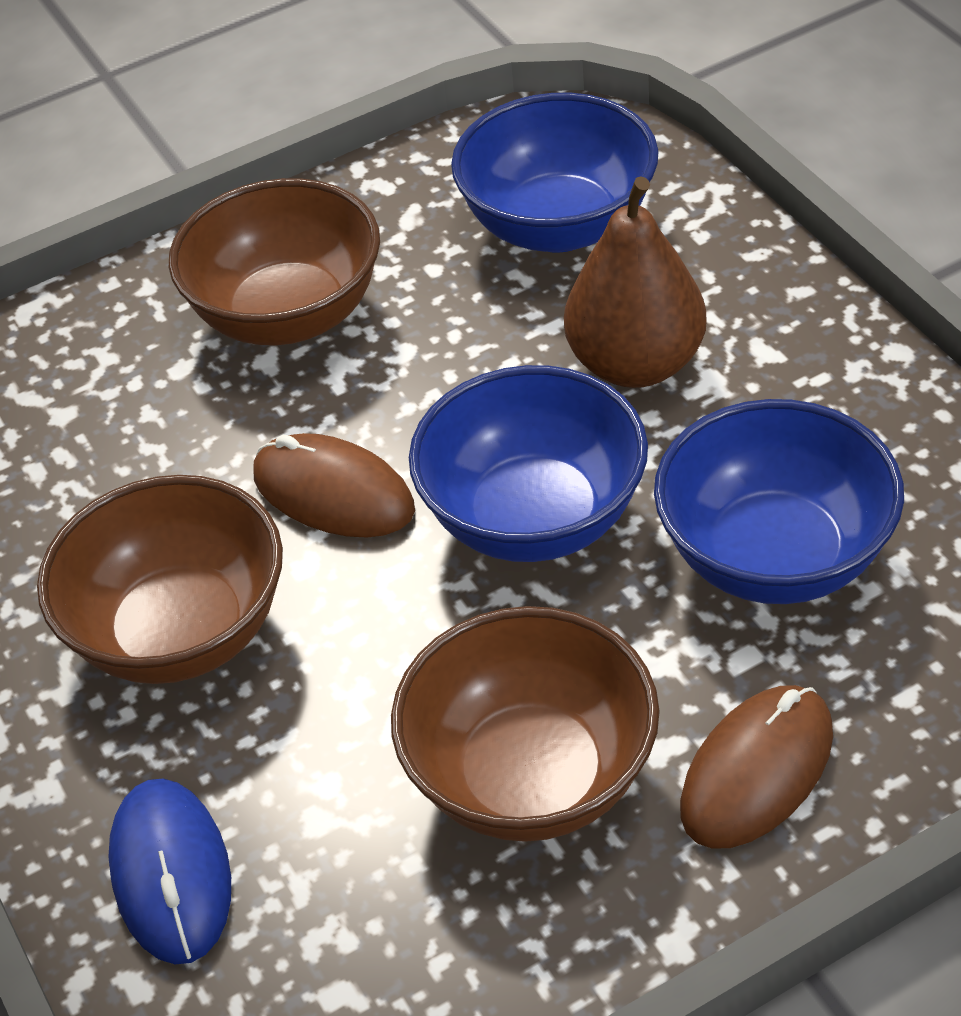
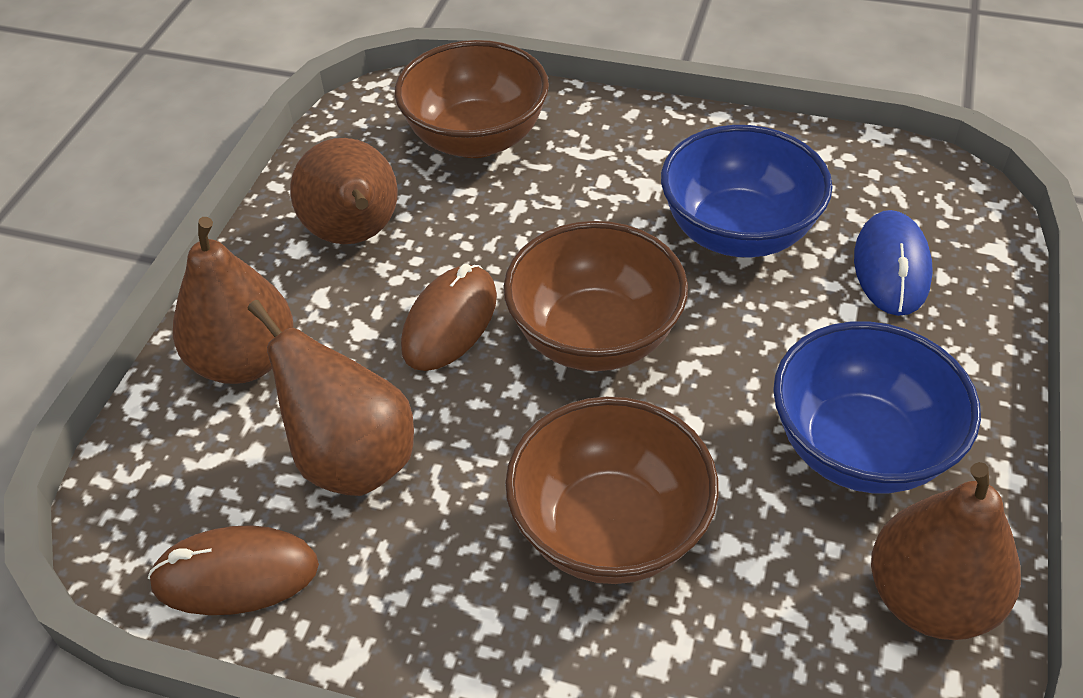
blue bowl: [409,365,648,562] [451,93,658,252] [654,399,904,604] = 3 -> [661,125,833,257] [773,321,981,493] = 2
brown pear: [564,176,707,388] = 1 -> [173,217,293,384] [247,300,414,496] [290,138,398,244] [871,462,1021,640] = 4

